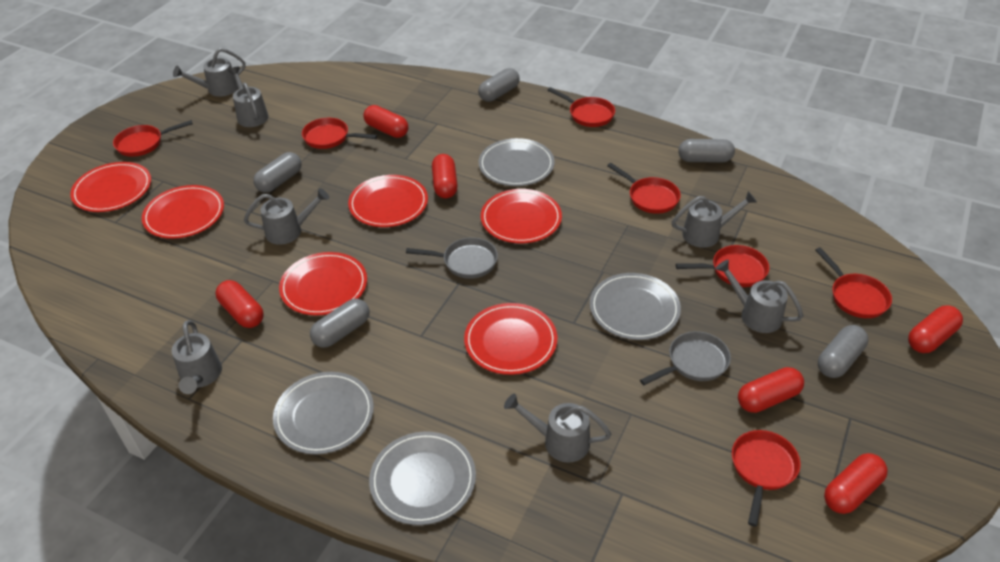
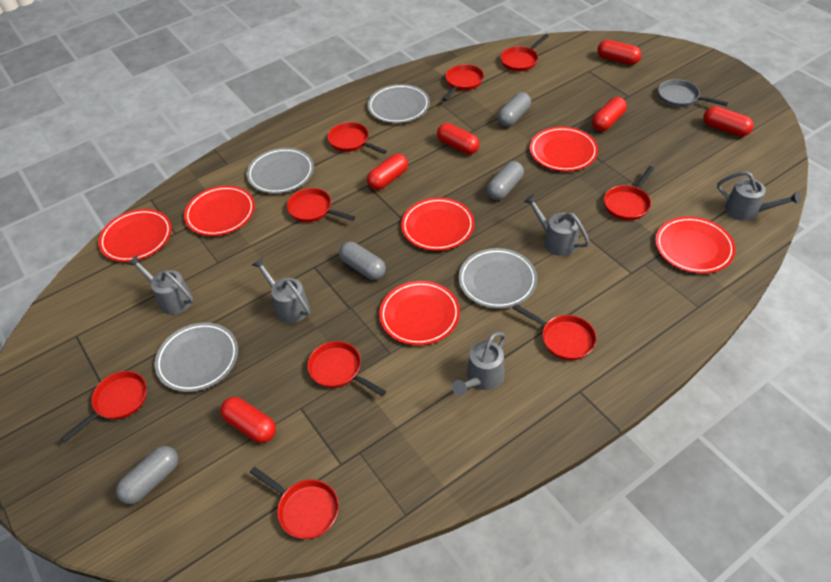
grey capsule: [253,152,301,193] [310,298,370,348] [478,68,520,102] [678,139,735,163] [818,325,868,378] = 5 -> [116,446,178,504] [339,242,386,280] [487,161,524,200] [497,92,531,127] = 4
grey pan: [406,237,498,279] [640,331,731,385] = 2 -> [658,79,728,107] = 1
grey watering can: [172,320,222,394] [173,48,246,97] [228,67,269,127] [244,188,329,245] [504,394,611,463] [672,191,757,248] [715,260,803,333] = 7 -> [127,255,193,315] [252,257,310,323] [452,332,506,396] [523,194,590,256] [717,171,801,221] = 5
red pan: [113,120,193,157] [302,118,377,149] [548,87,615,127] [607,163,681,214] [676,245,769,287] [732,430,801,527] [815,247,892,318] = 7 -> [61,371,147,442] [250,467,339,539] [287,188,355,222] [307,341,386,396] [328,122,387,154] [442,64,484,101] [500,34,549,71] [512,304,597,360] [604,166,654,220] = 9

